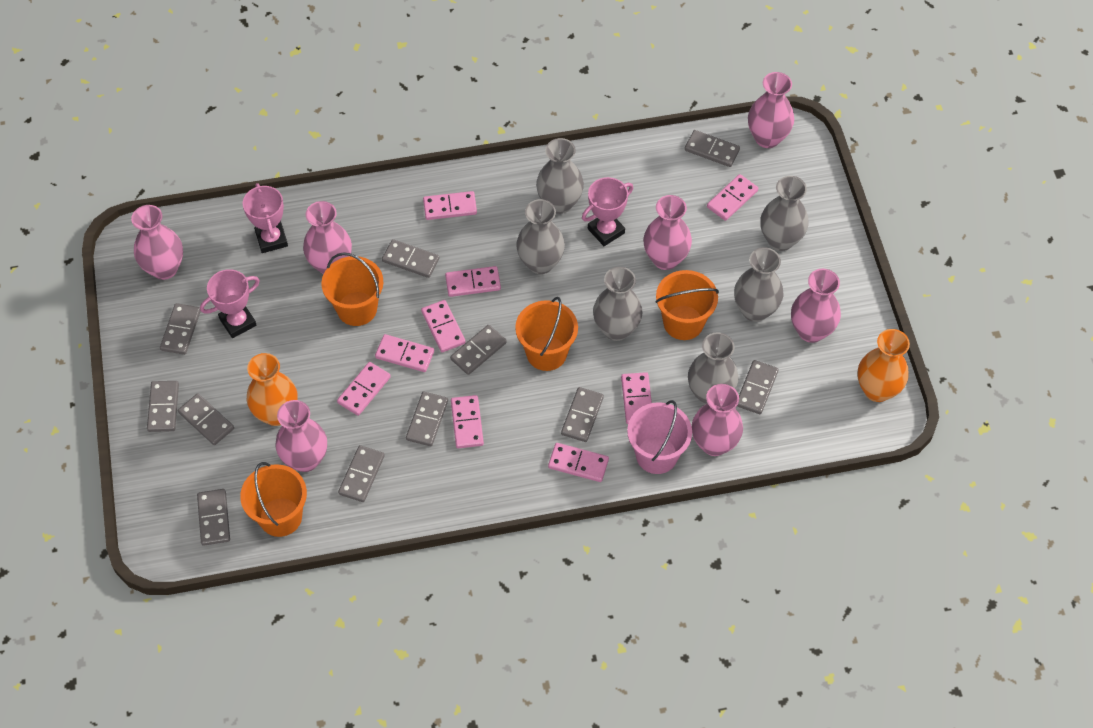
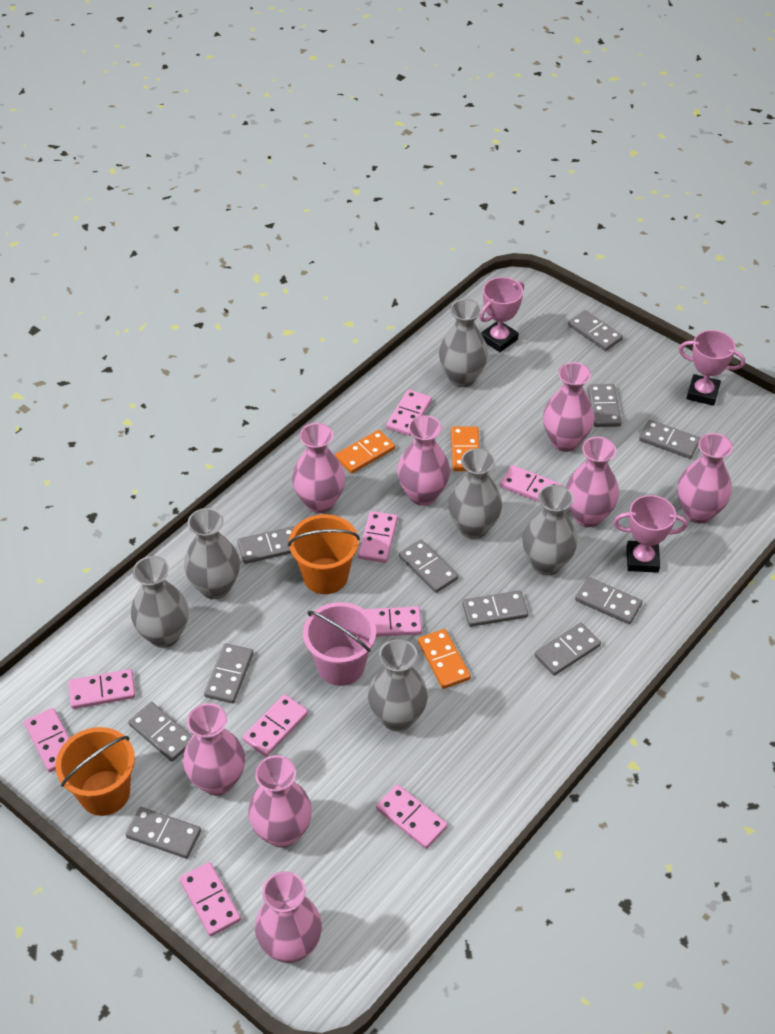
orange bucket: [240,462,307,537] [321,253,383,326] [515,297,578,371] [655,270,719,340] = 4 -> [55,727,135,816] [288,514,360,594] = 2
orange domino: none = 0 -> [335,430,395,474] [418,629,471,689] [451,426,480,471] = 3
orange vase: [247,353,298,426] [858,329,910,402] = 2 -> none = 0
pink vase: [131,205,183,280] [275,400,327,472] [303,201,352,274] [643,195,692,270] [692,384,743,456] [748,72,794,148] [791,269,841,343] = 7 -> [183,703,245,796] [248,755,312,848] [255,871,322,963] [292,423,345,513] [397,415,450,506] [543,362,594,452] [566,437,619,527] [677,433,733,524] = 8

